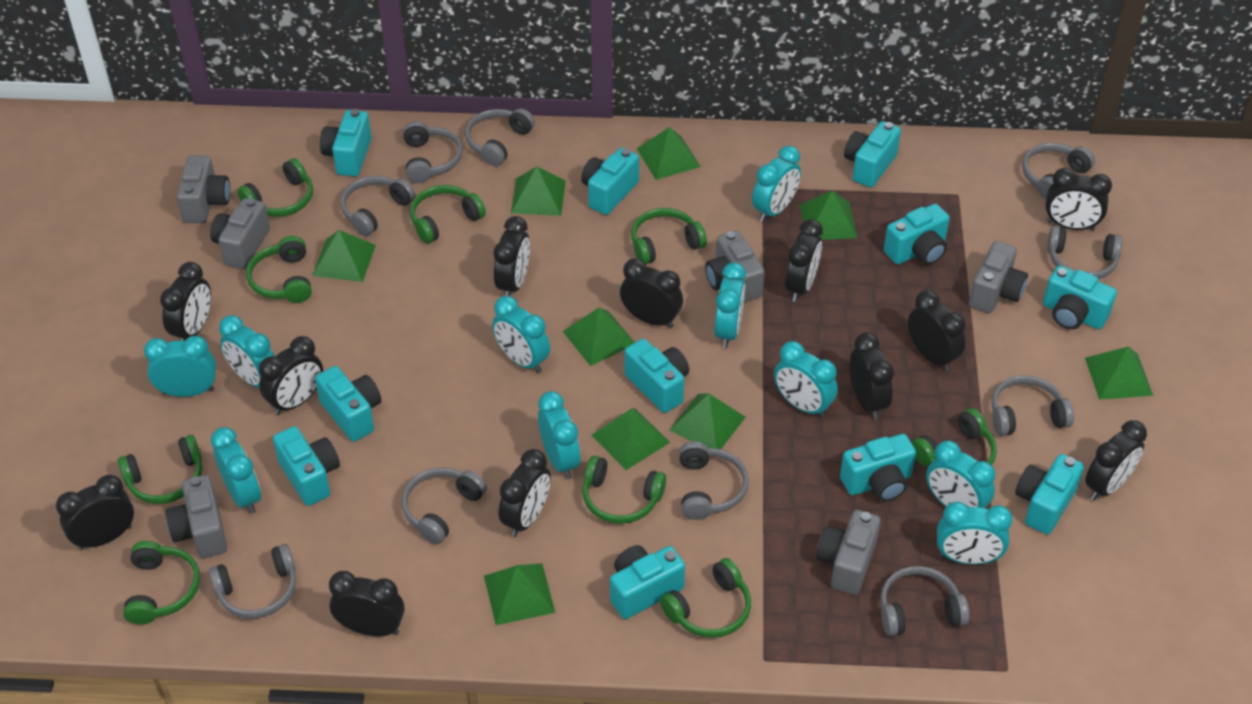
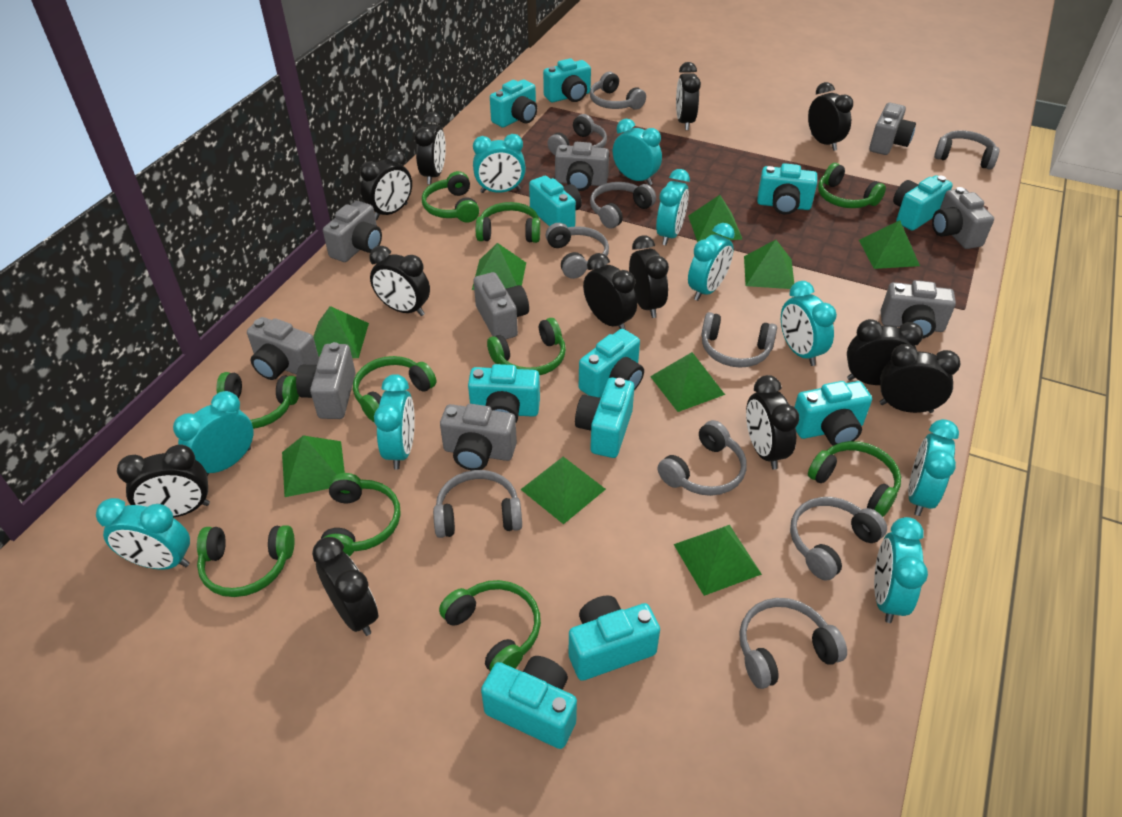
green headphones: [118,435,202,504] [123,541,200,625] [237,158,313,217] [246,236,312,303] [410,185,486,244] [582,456,666,524] [631,208,707,264] [660,558,751,638] [912,408,997,466] = 9 -> [197,525,295,597] [216,372,299,429] [321,473,401,557] [353,356,436,422] [422,171,479,223] [439,580,541,671] [476,202,540,243] [487,318,566,375] [808,441,901,517] [818,163,886,208] = 10
grey camera: [165,475,227,558] [177,155,230,223] [210,198,270,269] [705,230,765,303] [817,510,881,595] [969,241,1028,313] = 6 -> [247,317,319,380] [296,342,356,419] [323,201,382,262] [440,404,517,471] [474,272,529,339] [555,142,609,191] [869,103,916,155] [881,280,956,339] [932,187,994,249] = 9

